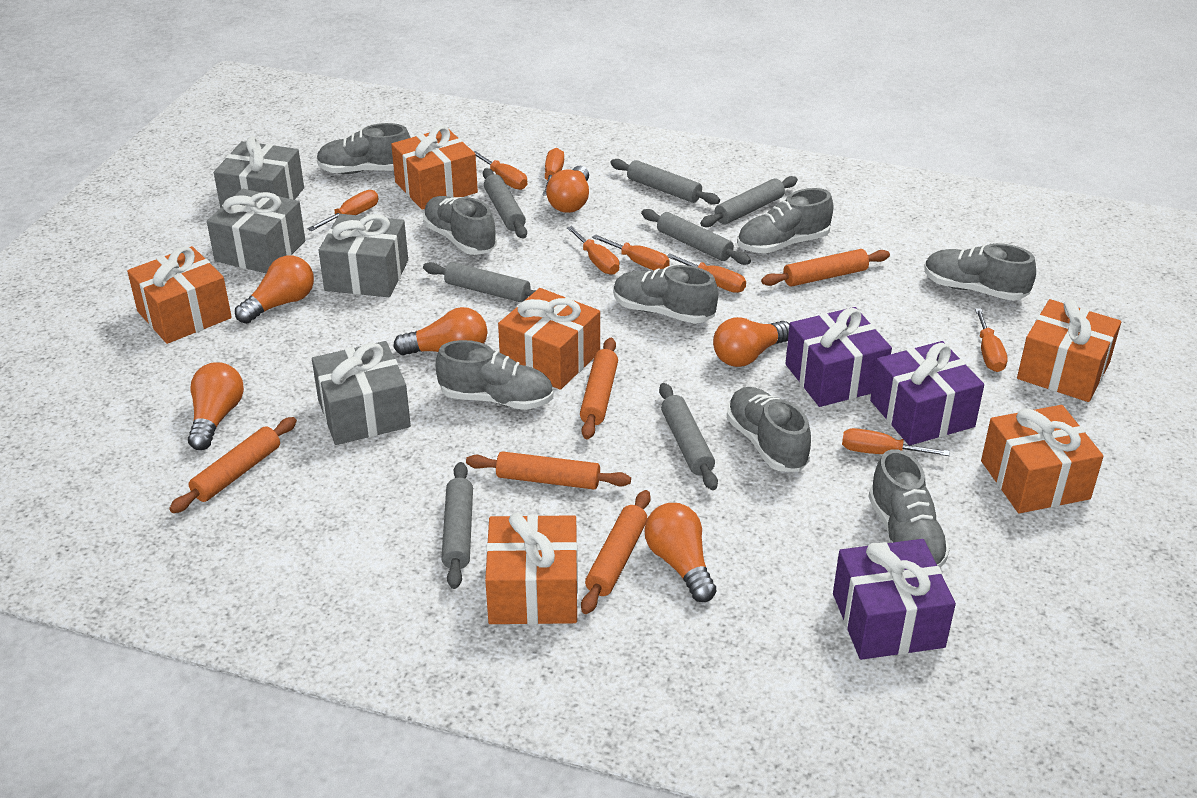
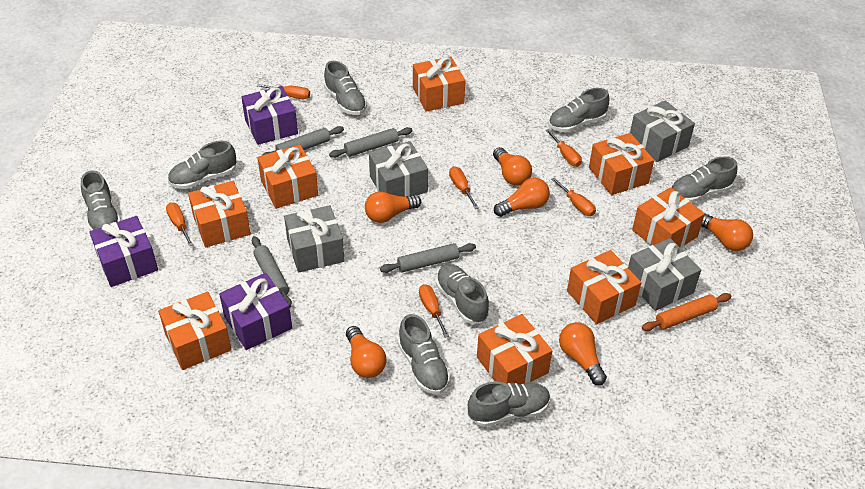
grey rolling pin: [423,262,536,302] [441,462,473,589] [483,168,527,239] [610,159,720,205] [641,209,751,265] [659,383,718,490] [700,176,798,227] = 7 -> [252,236,292,308] [263,126,344,155] [329,127,413,158] [380,243,476,273] = 4
orange gift: [127,246,232,344] [391,126,478,210] [485,513,578,625] [498,288,600,390] [981,405,1104,513] [1017,299,1121,402] = 6 -> [158,292,232,370] [188,181,251,248] [257,145,318,209] [413,57,465,112] [477,314,552,384] [567,250,642,324] [589,133,654,195] [632,187,705,248] = 8
orange rolling pin: [169,417,297,513] [466,451,631,490] [580,338,618,439] [581,490,651,614] [761,249,890,287] = 5 -> [642,293,732,331] = 1
orange screwdriver: [308,190,378,231] [474,151,528,190] [542,148,564,196] [567,226,619,275] [592,234,670,271] [667,254,746,293] [842,428,950,456] [975,309,1008,372] = 8 -> [166,203,193,247] [257,84,310,99] [419,284,449,338] [449,167,479,209] [546,129,582,167] [551,178,596,216] = 6

